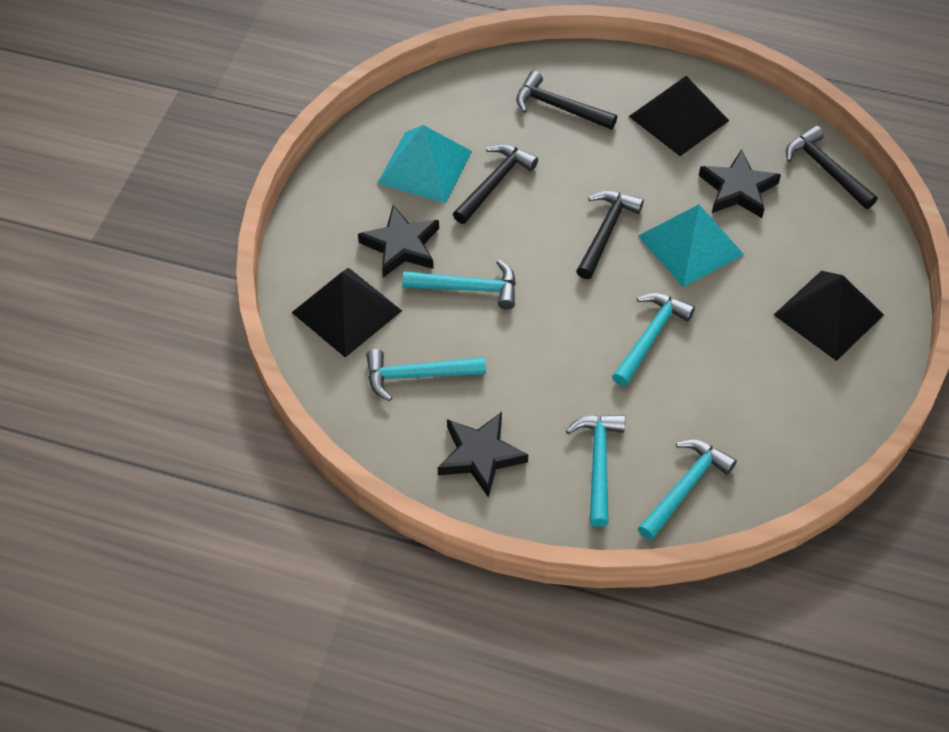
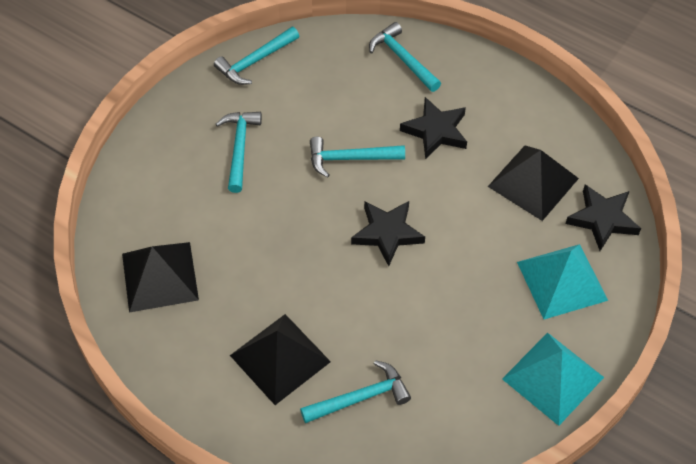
black hammer: [453,144,538,224] [516,71,617,130] [576,191,644,279] [786,125,877,209] = 4 -> none = 0

